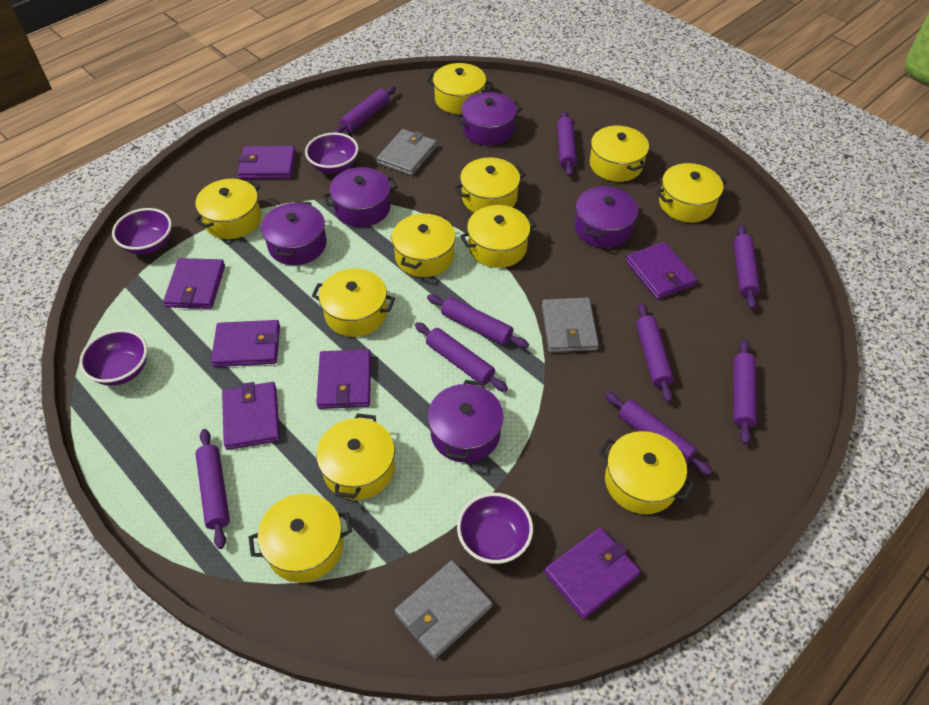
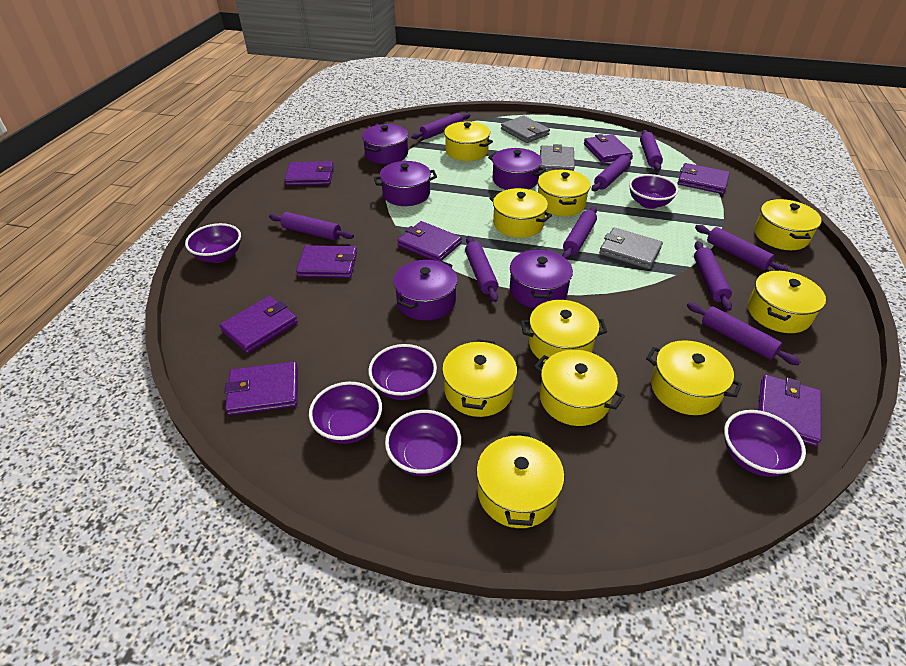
purple bowl: [79,329,147,386] [112,208,172,255] [305,133,358,174] [457,493,533,564] = 4 -> [185,223,241,263] [309,382,382,444] [368,344,437,400] [385,410,461,476] [629,174,678,209] [724,410,806,477] = 6
purple wallet: [163,258,225,309] [211,320,280,367] [222,382,280,450] [238,146,296,179] [316,349,371,409] [544,527,640,619] [626,242,697,300] = 7 -> [219,296,298,353] [224,361,298,415] [284,161,334,186] [296,245,357,278] [397,221,462,261] [584,134,633,163] [677,163,730,194] [758,375,821,446] = 8
yellow pot: [194,179,261,239] [249,494,352,583] [312,268,395,337] [316,413,395,500] [392,212,456,277] [427,63,493,114] [454,157,526,213] [460,205,537,268] [590,126,649,182] [599,431,695,514] [656,163,727,223] = 11 -> [442,121,493,161] [442,339,517,417] [476,431,564,528] [489,188,552,238] [521,300,607,362] [534,350,625,426] [538,170,591,216] [646,340,742,415] [748,271,826,333] [754,199,822,250] = 10

